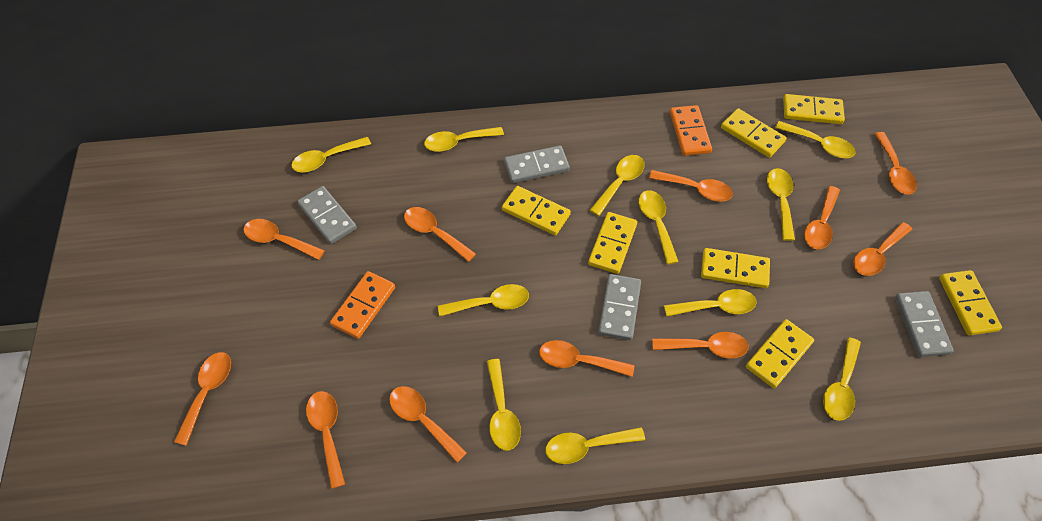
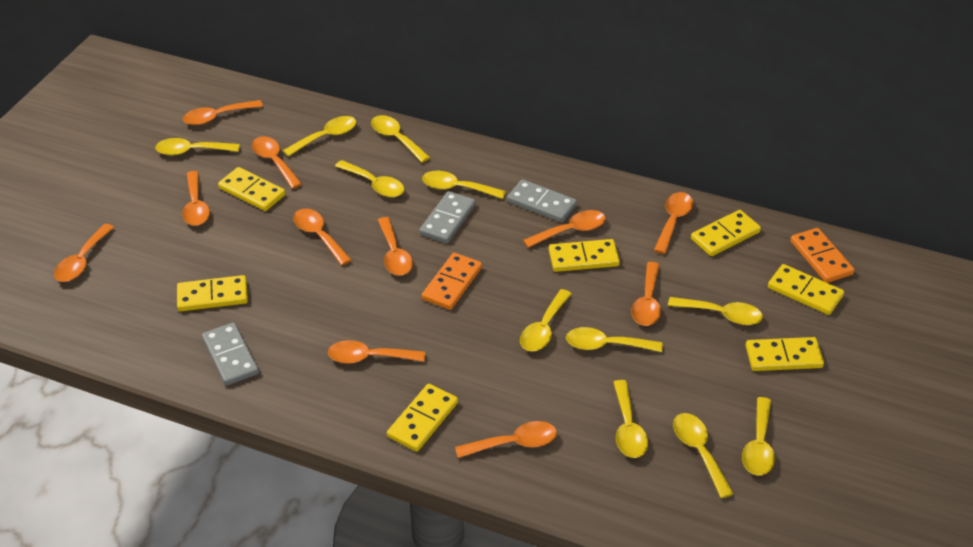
grey domino: [297,186,357,244] [504,145,570,183] [598,274,641,340] [895,291,954,357] = 4 -> [202,322,259,386] [419,191,476,243] [507,179,577,222] = 3

